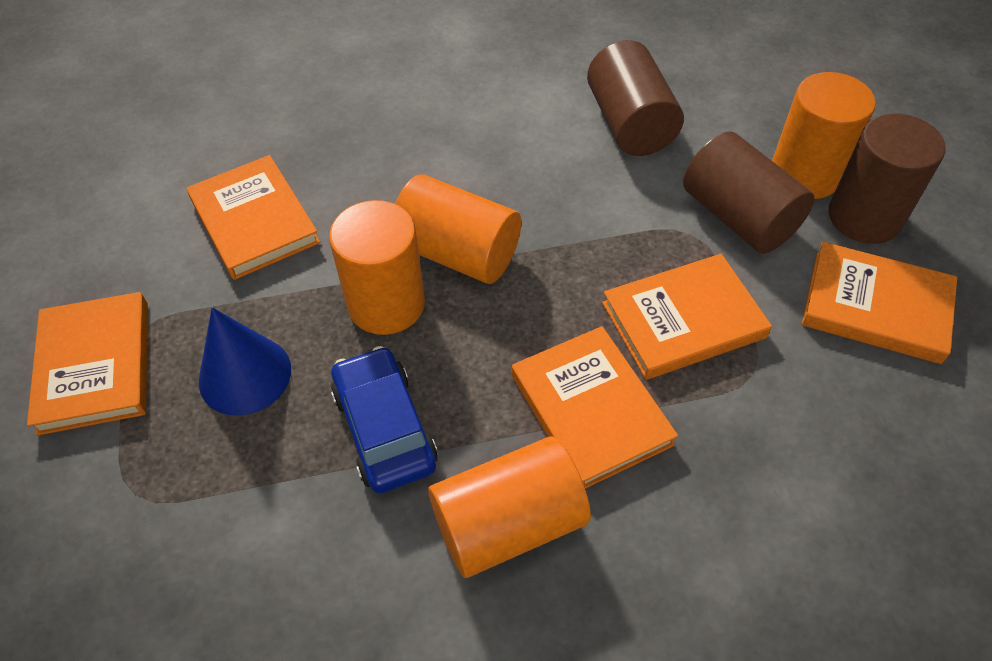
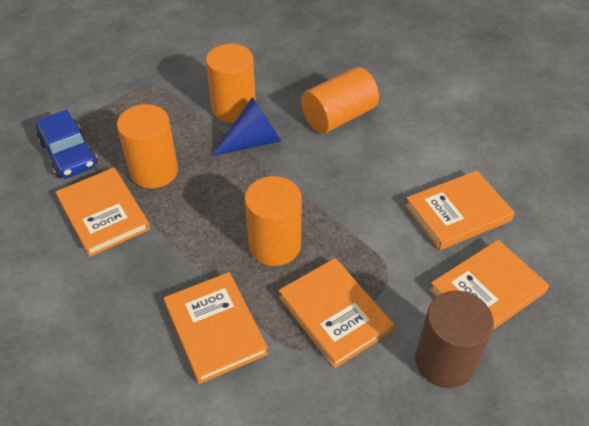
brown cylinder: [587,40,684,156] [683,131,815,254] [829,113,946,244] = 3 -> [415,291,494,388] = 1

